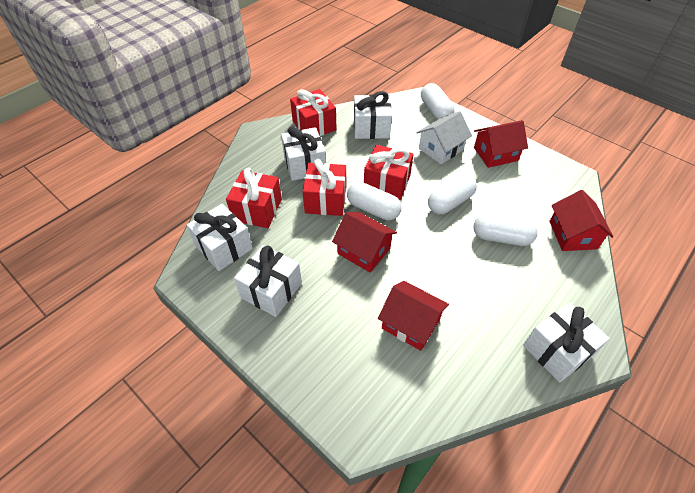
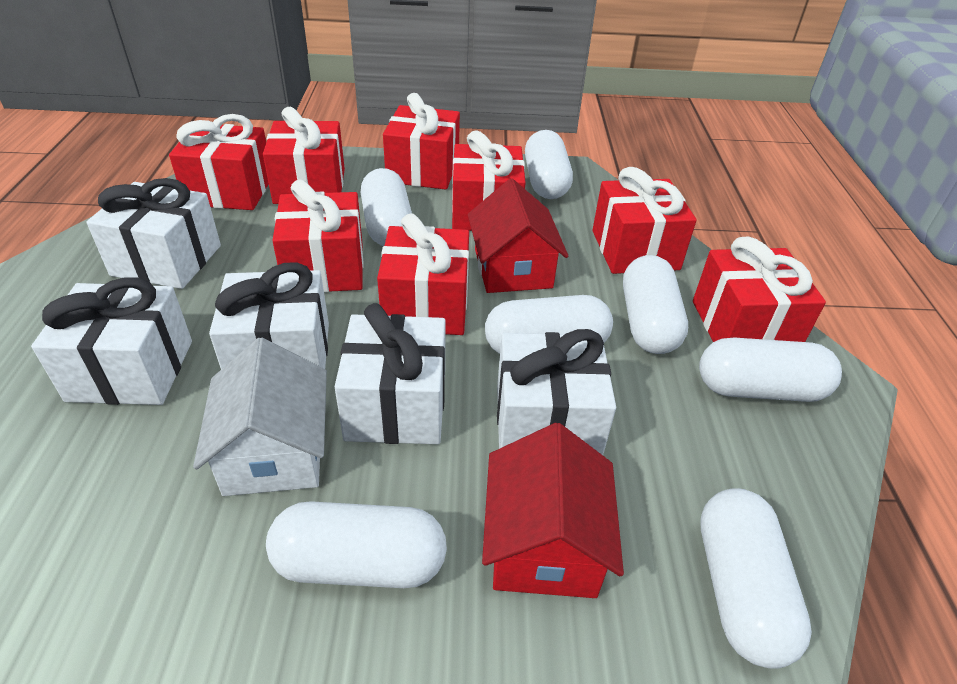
red gift: [226,168,282,228] [290,89,337,136] [302,159,346,216] [364,145,414,200] = 4 -> [169,114,269,210] [263,107,345,204] [272,179,364,292] [377,214,469,335] [383,93,460,190] [452,131,526,231] [592,167,697,274] [693,236,826,342] = 8
red house: [332,212,397,273] [378,281,449,351] [474,120,528,168] [549,190,613,251] = 4 -> [467,179,568,293] [482,423,624,598] = 2
white capsule: [347,182,402,220] [421,83,455,119] [428,174,477,214] [473,214,538,246] = 4 -> [266,501,447,588] [361,168,412,246] [485,295,613,354] [525,130,573,199] [623,255,688,354] [699,338,842,402] [700,488,812,669] = 7

